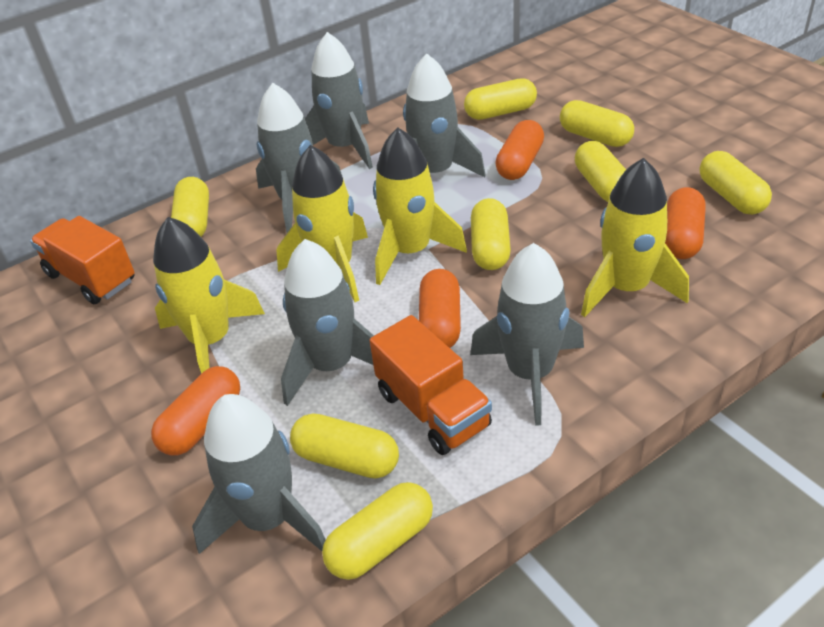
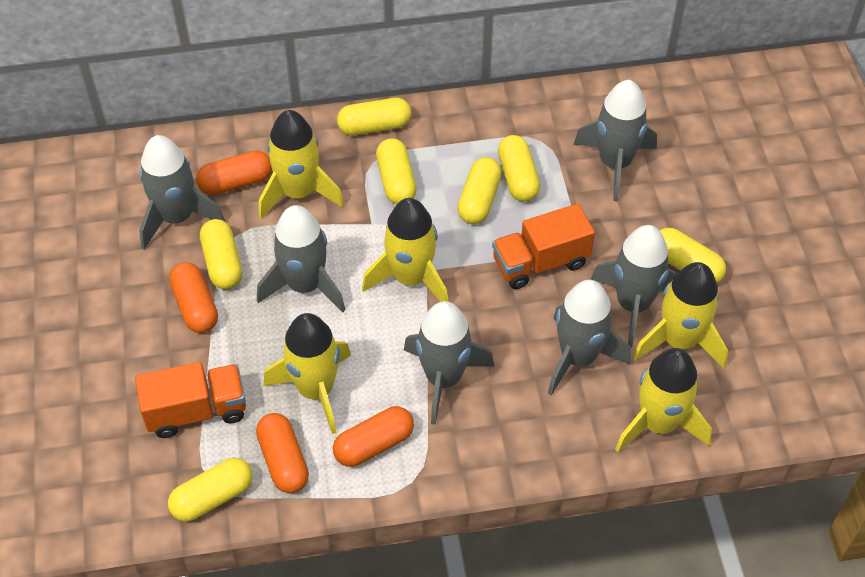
yellow capsule: [171,177,209,237] [290,414,399,479] [322,482,433,580] [464,78,537,120] [471,198,511,270] [560,100,634,147] [575,141,626,202] [700,151,772,215] = 8 -> [168,458,253,522] [200,219,242,289] [337,98,411,136] [376,138,417,204] [457,157,502,224] [498,135,540,202] [660,228,726,283] = 7
yellow rocket: [153,217,265,373] [277,145,368,302] [373,128,467,285] [581,158,689,317] = 4 -> [259,110,344,218] [263,313,351,434] [362,198,448,302] [615,348,712,452] [633,262,728,368] = 5

